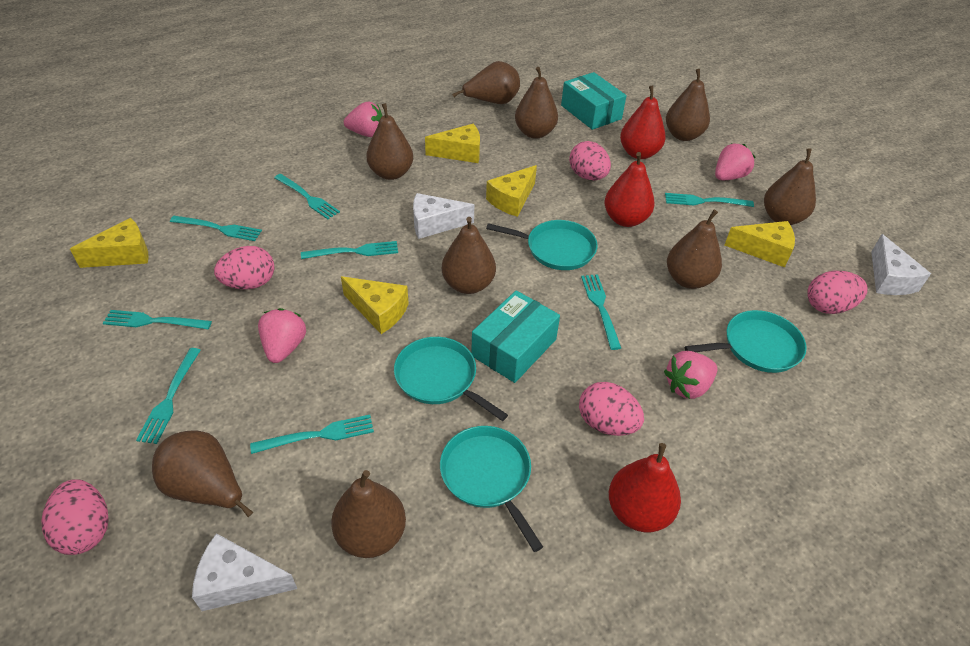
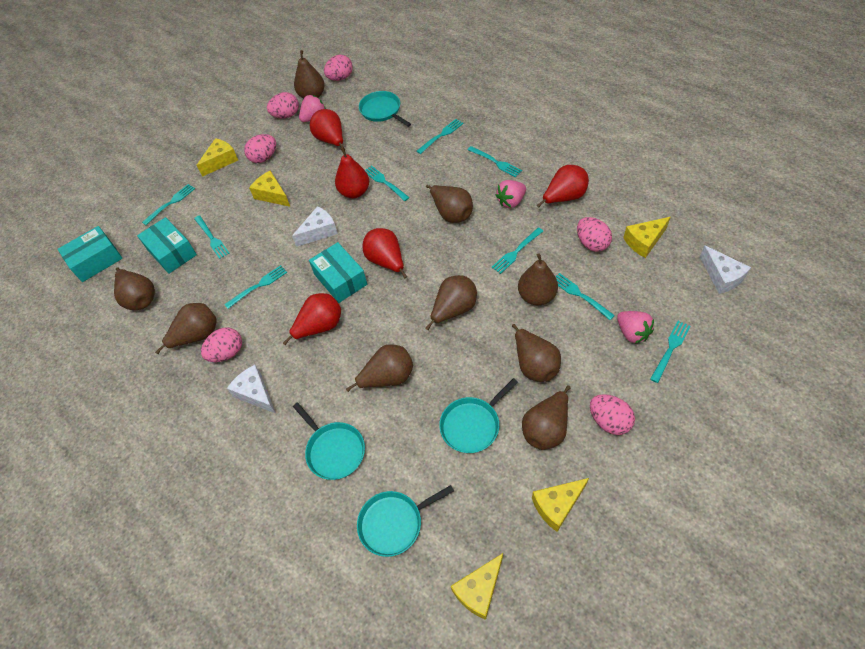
pink egg: [41,479,109,555] [214,246,275,289] [569,141,611,180] [579,382,644,436] [807,271,868,314] = 5 -> [201,327,242,362] [244,134,276,163] [267,92,299,118] [324,55,353,81] [577,217,612,252] [590,394,635,435] = 6
pink strawberry: [258,308,306,363] [344,101,383,137] [664,351,718,399] [715,143,755,180] = 4 -> [299,95,326,122] [496,180,526,208] [617,311,654,344] = 3
red pear: [605,152,655,227] [609,443,681,532] [620,85,666,159] = 3 -> [283,293,341,345] [310,109,345,150] [335,147,369,198] [363,228,407,279] [537,165,589,208] = 5
turquoise box: [471,290,560,383] [561,72,627,130] = 2 -> [58,226,123,282] [137,217,197,274] [309,242,367,303] = 3
turquoise fork: [103,310,212,329] [136,348,201,444] [170,216,262,241] [250,415,374,454] [274,174,340,219] [301,241,398,259] [581,274,621,350] [665,193,754,207] = 8 -> [142,184,195,225] [194,215,229,259] [224,265,287,309] [366,165,410,201] [417,119,463,154] [468,146,522,177] [491,227,543,274] [556,273,615,320] [650,321,690,383] = 9

